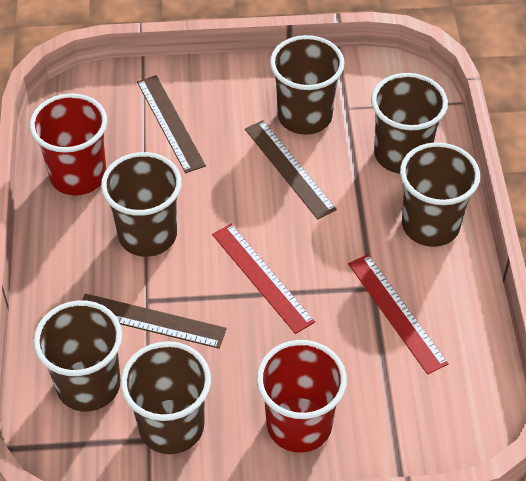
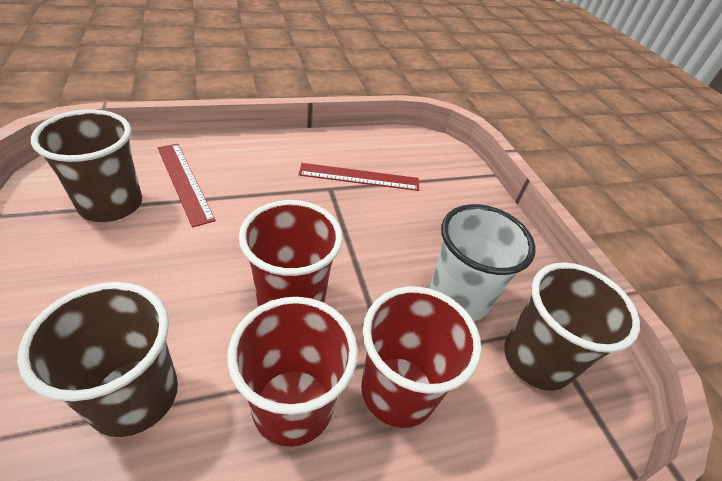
brown cup: [33,300,122,411] [101,152,182,257] [121,341,211,454] [270,35,344,135] [371,73,448,173] [400,142,480,247] = 6 -> [17,282,178,437] [31,109,142,222] [504,262,640,391] = 3
brown ruler: [82,294,227,349] [137,75,206,173] [245,120,337,220] = 3 -> none = 0
red cup: [30,93,107,195] [257,340,347,453] = 2 -> [227,297,358,447] [239,200,343,306] [361,286,481,428] = 3
white cup: none = 0 -> [429,204,536,321] = 1

